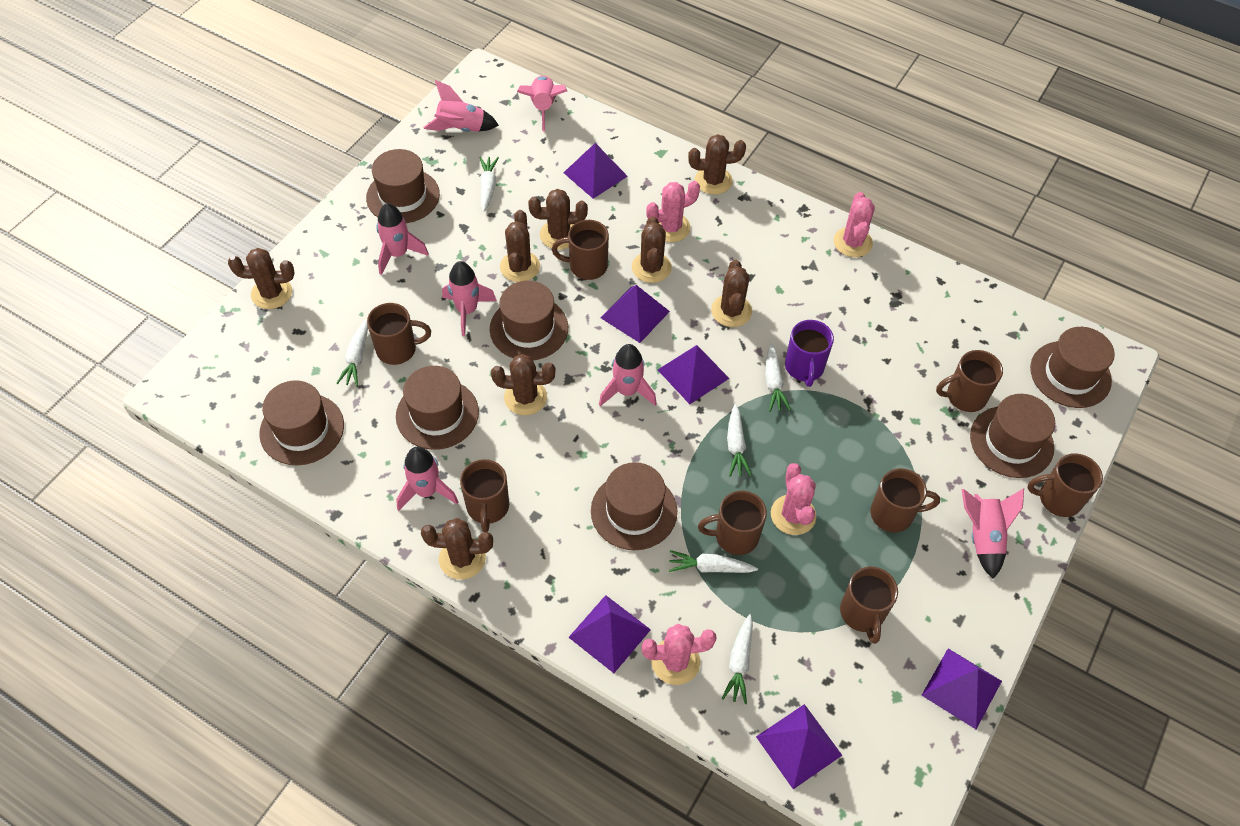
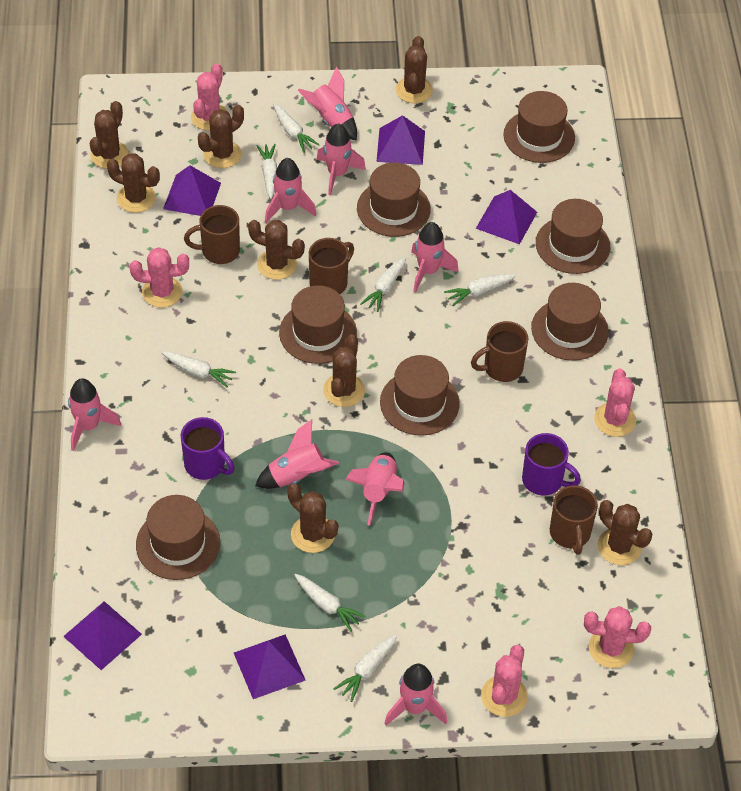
brown mug: [367,303,431,365] [460,459,509,532] [552,220,609,280] [698,491,767,555] [840,567,898,644] [871,468,940,533] [936,350,1003,412] [1027,453,1103,517] = 8 -> [184,205,240,264] [309,238,354,294] [471,321,528,382] [550,485,598,555] = 4
pink cactus: [641,624,717,685] [646,181,700,242] [771,463,816,535] [833,192,875,257] = 4 -> [130,247,189,308] [191,63,228,131] [481,645,528,717] [584,606,651,668] [594,369,636,437] = 5
pink rocket: [376,203,429,275] [396,447,458,511] [423,80,499,132] [442,261,497,336] [517,76,567,131] [599,344,657,406] [961,488,1024,579] = 7 -> [68,378,121,451] [255,419,339,489] [265,158,316,223] [298,66,357,141] [317,123,366,195] [345,452,404,525] [384,664,447,726] [411,222,459,293] = 8
purple mug: [785,320,834,387] = 1 -> [181,417,235,480] [522,433,581,496] = 2
purple pyramid: [563,143,628,199] [568,595,651,673] [601,285,670,343] [658,345,730,404] [756,704,842,789] [921,648,1002,729] = 6 -> [63,601,142,670] [163,165,221,216] [234,634,306,699] [376,115,425,165] [476,190,537,245] = 5
white carrot: [336,319,368,386] [479,157,499,212] [668,550,758,573] [721,614,753,704] [727,404,752,477] [765,343,791,412] = 6 -> [162,352,236,387] [256,144,277,199] [274,104,319,153] [295,574,366,632] [333,634,397,702] [360,257,406,312] [444,274,516,306] = 7

